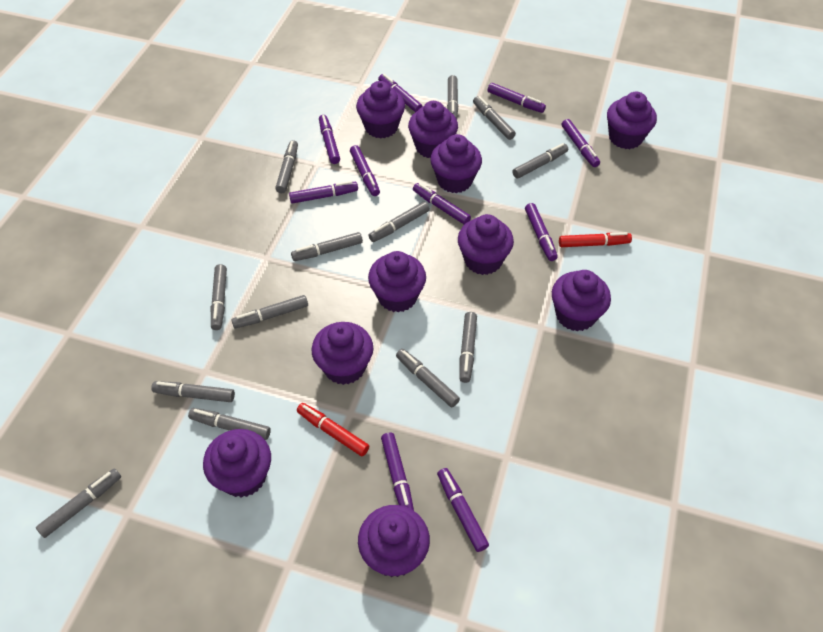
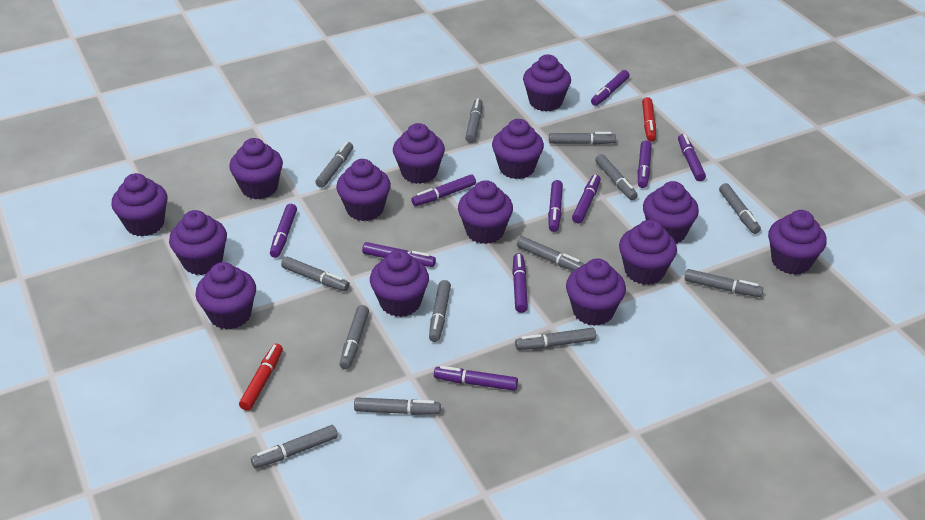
purple cupcake: [203,429,271,498] [312,322,374,385] [356,81,405,139] [358,505,430,577] [368,251,426,313] [408,101,458,158] [430,134,482,193] [458,214,514,275] [552,270,611,331] [607,92,657,149] = 10 -> [111,173,167,236] [169,210,227,275] [195,262,256,330] [229,138,283,199] [336,159,391,221] [370,250,429,317] [393,123,445,184] [458,180,513,244] [492,119,544,179] [523,54,571,112] [566,259,626,326] [619,219,677,285] [643,181,699,244] [768,210,827,275] = 14

